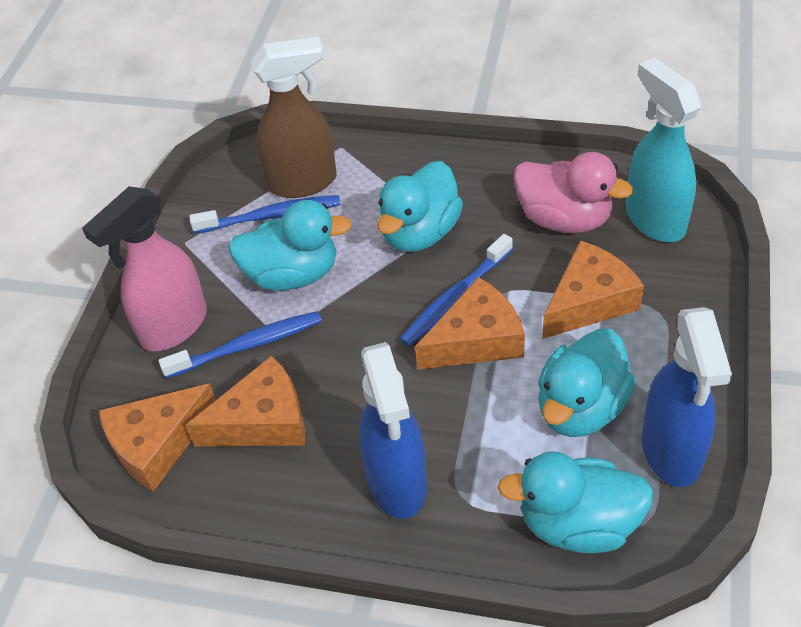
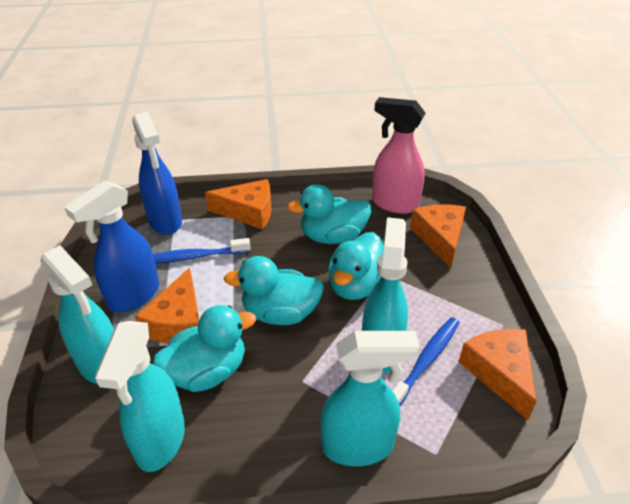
blue toothbrush: [159,311,322,379] [189,195,341,234] [400,234,513,346] = 3 -> [153,238,251,264] [393,317,460,405] = 2
brown spray bottle: [251,37,337,198] = 1 -> none = 0
pink duck: [513,152,633,233] = 1 -> none = 0
turquoise spray bottle: [626,58,701,242] = 1 -> [40,245,114,384] [95,321,185,472] [321,331,420,466] [362,217,408,374] = 4

